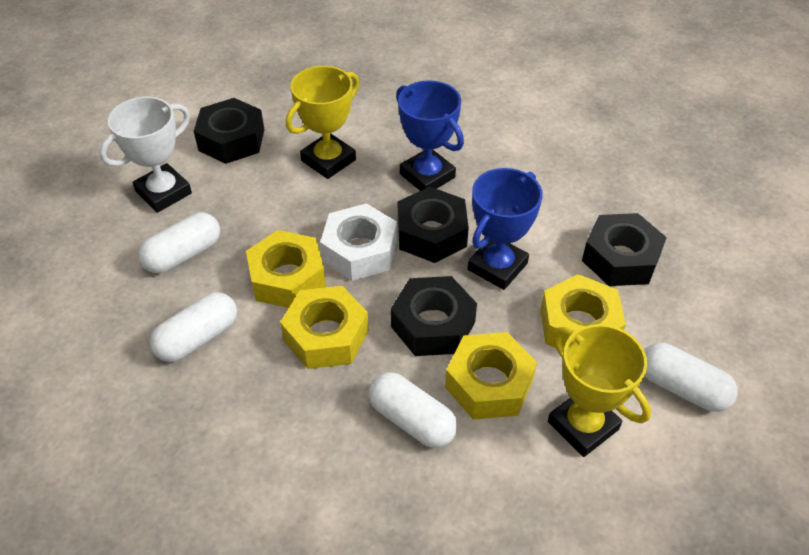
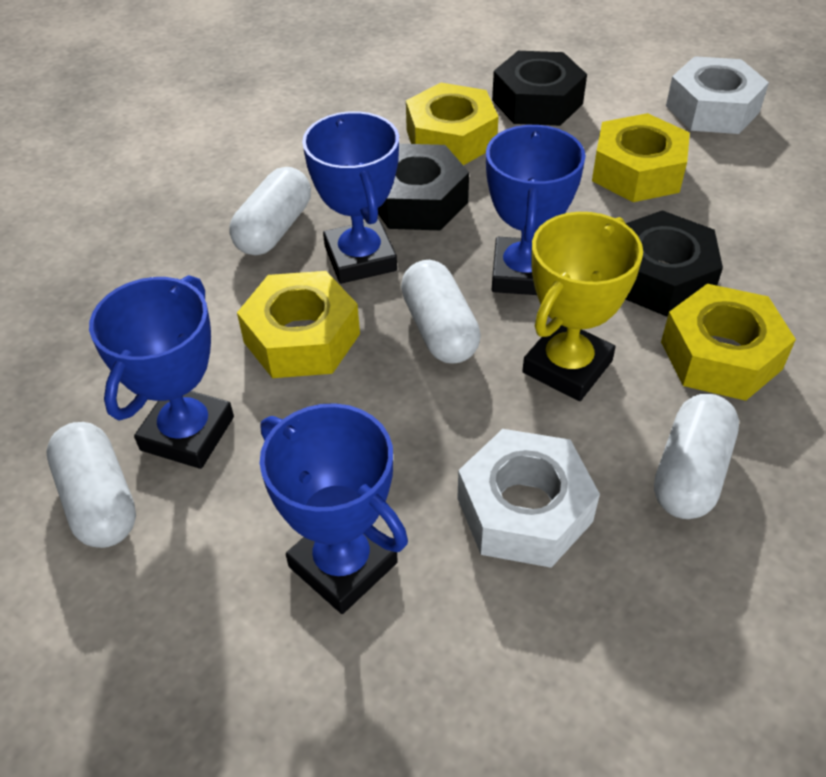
black nut: [194,98,265,164] [391,276,477,356] [398,187,469,263] [582,213,667,286] = 4 -> [378,144,469,230] [492,51,587,126] [625,210,723,317] = 3
blue trophy: [396,80,464,191] [468,168,543,290] = 2 -> [89,275,234,469] [260,403,408,614] [302,111,399,284] [486,125,586,295] = 4
white nut: [320,203,397,281] = 1 -> [457,429,600,568] [666,56,769,134] = 2
white trophy: [100,97,192,213] = 1 -> none = 0
yellow trophy: [286,66,359,179] [548,324,651,457] = 2 -> [522,212,643,401] = 1

